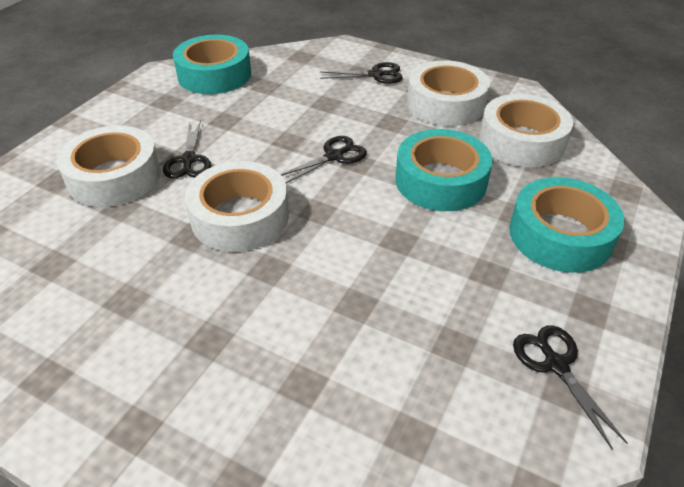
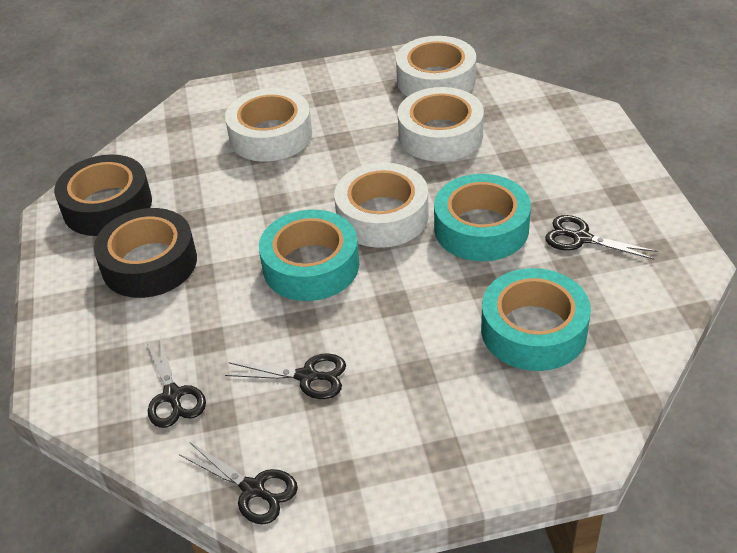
black tape: none = 0 -> [54,154,152,236] [94,208,197,298] = 2

